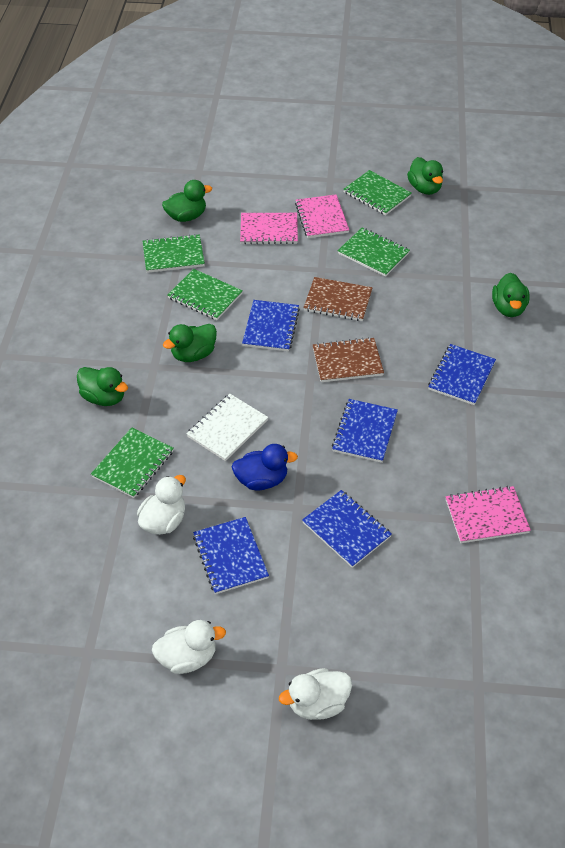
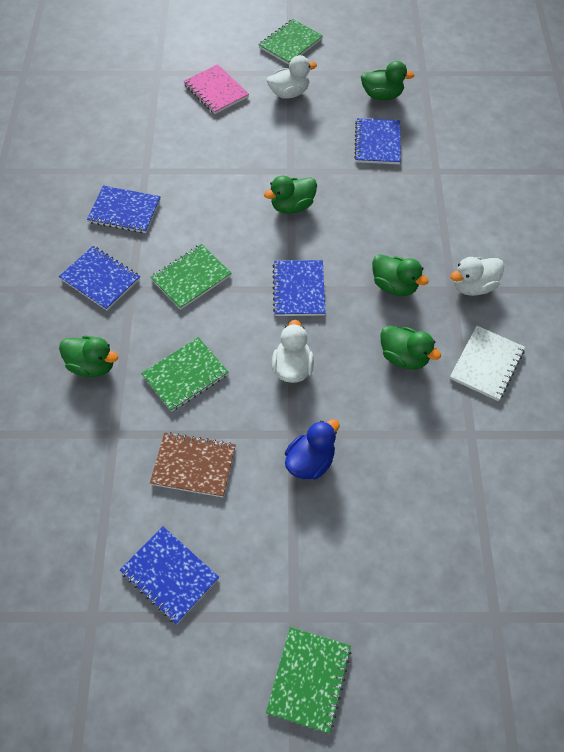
brown notebook: [303,277,373,321] [313,337,384,382] = 2 -> [150,432,236,497] = 1
green notebook: [91,427,174,498] [143,234,205,273] [167,269,243,320] [338,228,410,277] [343,170,412,215] = 5 -> [141,337,229,412] [150,244,231,310] [259,19,323,65] [266,627,352,734] = 4
pink notebook: [240,213,298,244] [295,194,349,238] [446,486,531,543] = 3 -> [183,64,249,114] = 1

